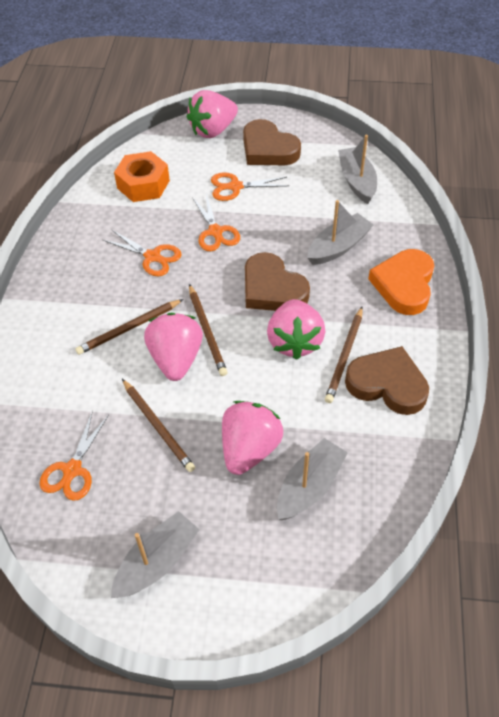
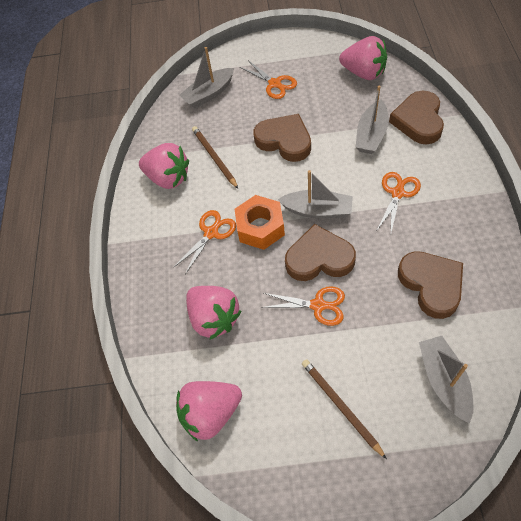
brown heart: [243,119,301,165] [245,252,310,311] [345,346,429,415] = 3 -> [253,114,311,162] [285,224,356,281] [389,90,444,145] [398,251,463,319] = 4
brown pencil: [75,299,183,355] [122,379,195,472] [189,284,228,376] [325,307,363,403] = 4 -> [192,126,238,189] [302,359,387,459] = 2
orange heart: [368,249,434,315] = 1 -> none = 0

